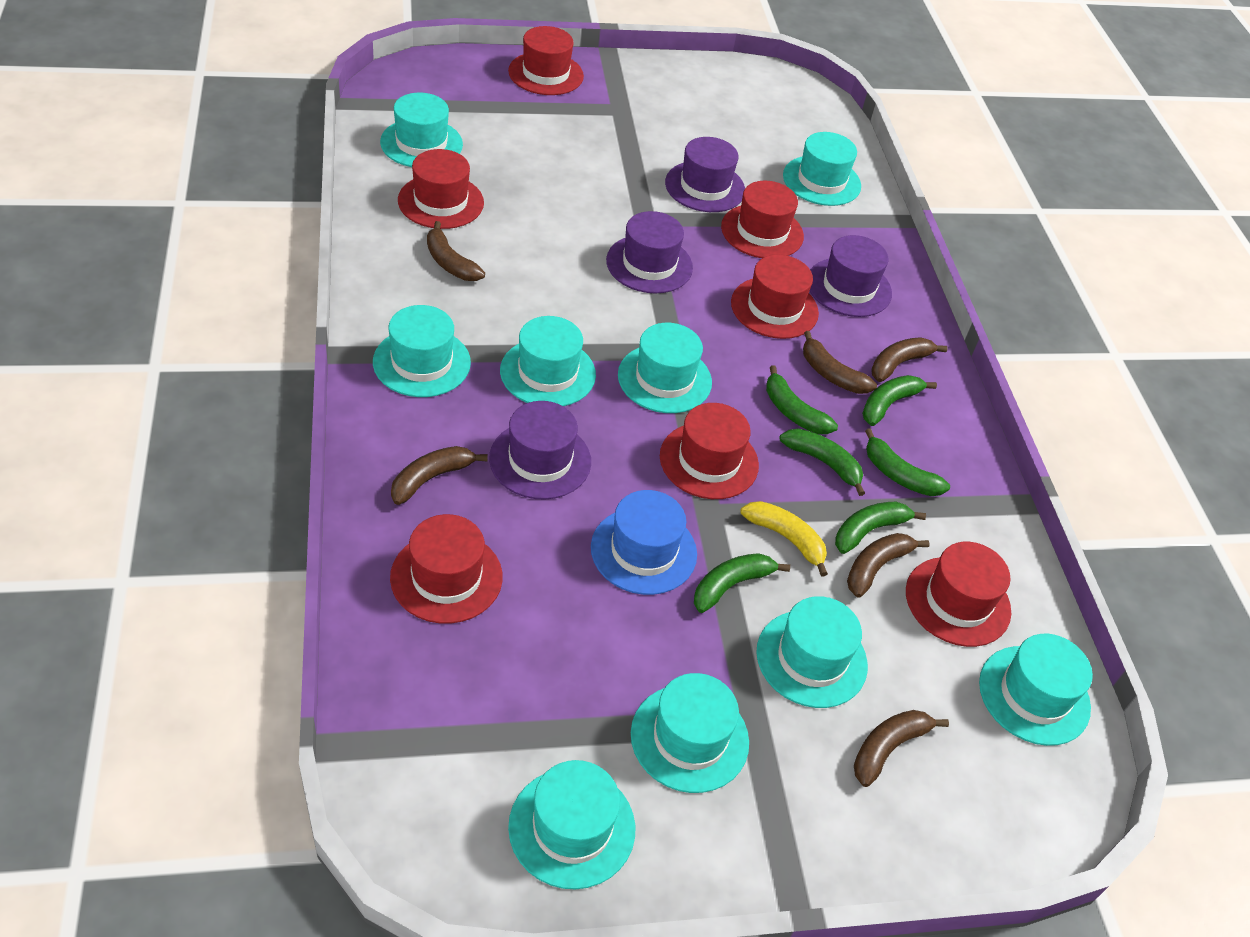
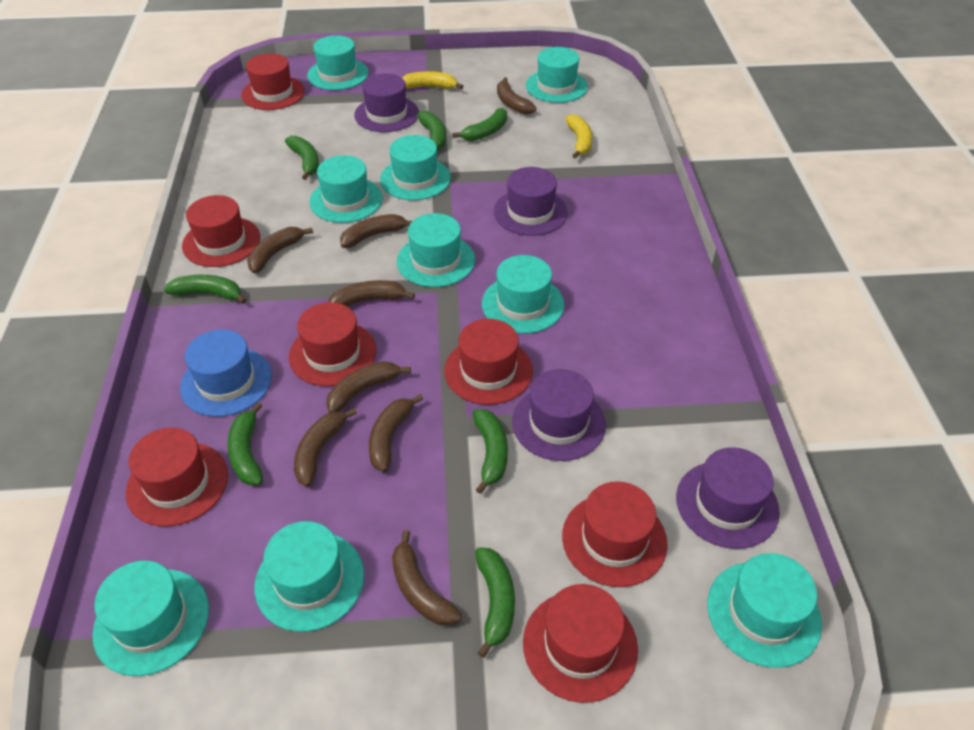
brown banana: [391,446,488,505] [427,221,485,281] [803,331,877,394] [847,533,930,598] [854,710,949,787] [871,337,948,382] = 6 -> [247,227,313,273] [294,408,357,487] [326,361,411,413] [328,280,415,307] [340,214,412,248] [369,394,423,472] [392,530,462,625] [497,77,537,114] = 8
green banana: [694,553,790,613] [766,365,838,434] [780,428,865,496] [835,502,926,554] [862,375,937,426] [865,428,950,496] = 6 -> [164,275,246,304] [228,402,263,485] [285,136,319,180] [417,111,446,150] [452,108,507,141] [473,409,508,494] [475,547,515,658] = 7
yellow banana: [741,501,828,577] = 1 -> [402,71,464,89] [565,114,593,158] = 2

